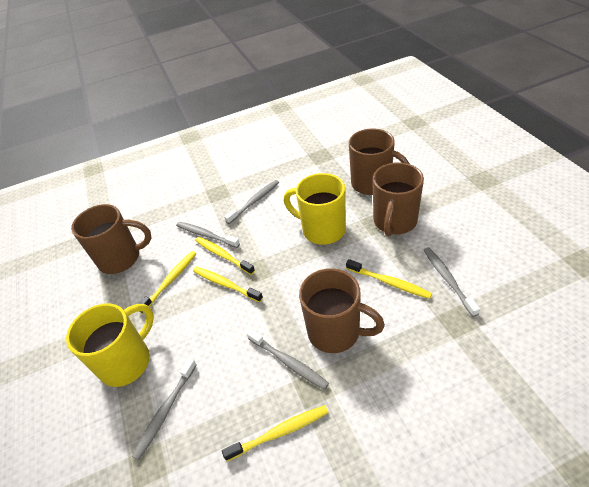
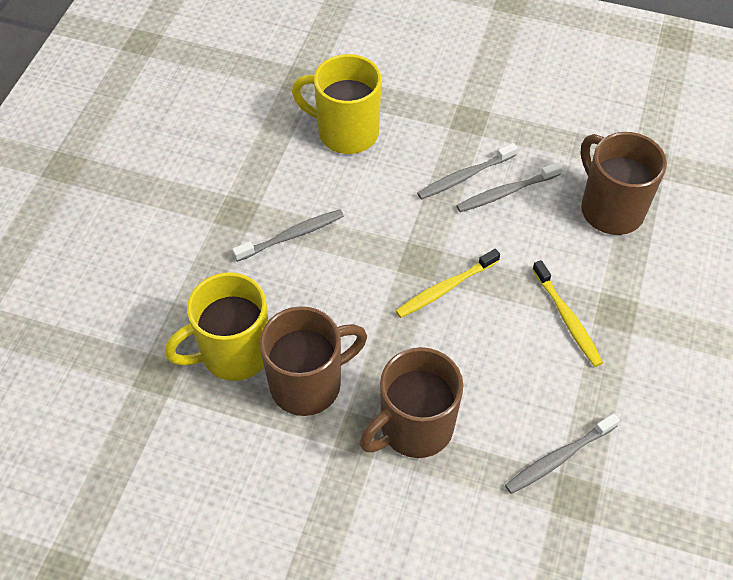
brown mug: [71,204,151,274] [299,268,385,353] [349,128,410,195] [373,162,424,236] = 4 -> [260,306,367,416] [360,347,463,458] [581,132,667,235] = 3
grey toothbrush: [132,358,197,460] [176,222,240,248] [224,180,279,224] [247,329,329,390] [424,247,480,317] = 5 -> [232,209,344,262] [417,143,518,200] [456,162,562,212] [505,413,620,494] = 4
yellow toothbrush: [138,251,197,314] [193,267,263,302] [195,237,255,275] [222,405,329,461] [346,259,432,299] = 5 -> [396,249,500,318] [532,260,603,367] = 2

